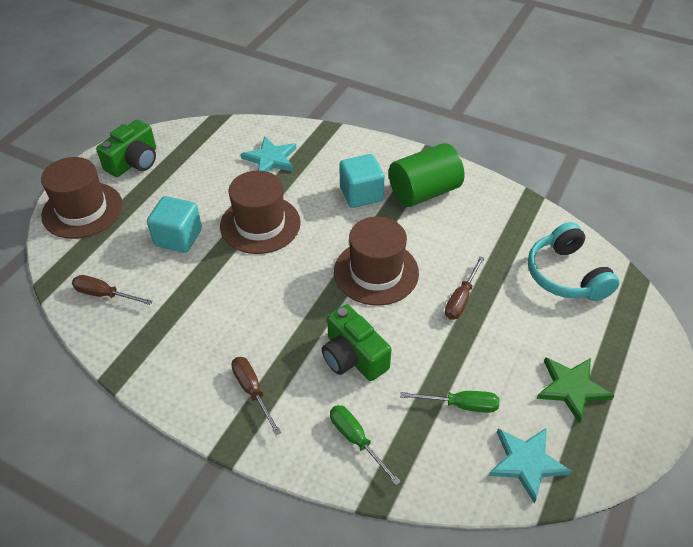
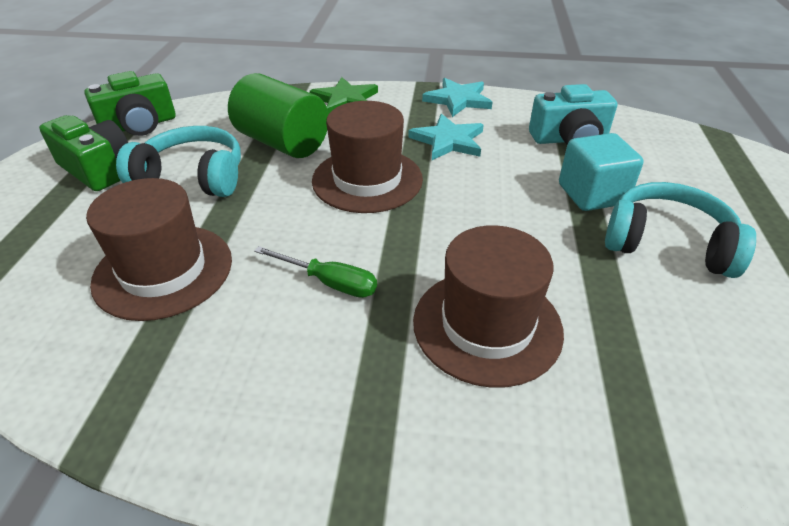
brown screwdriver: [72,275,153,305] [231,357,281,435] [445,256,484,320] = 3 -> none = 0
green screwdriver: [330,405,401,485] [400,391,499,413] = 2 -> [254,246,377,298] = 1
turquoise camera: none = 0 -> [529,84,617,145] = 1
turquoise cube: [147,196,202,253] [340,154,385,208] = 2 -> [559,133,643,211] = 1
turquoise headphones: [528,222,620,301] = 1 -> [116,126,241,197] [605,182,756,278] = 2

